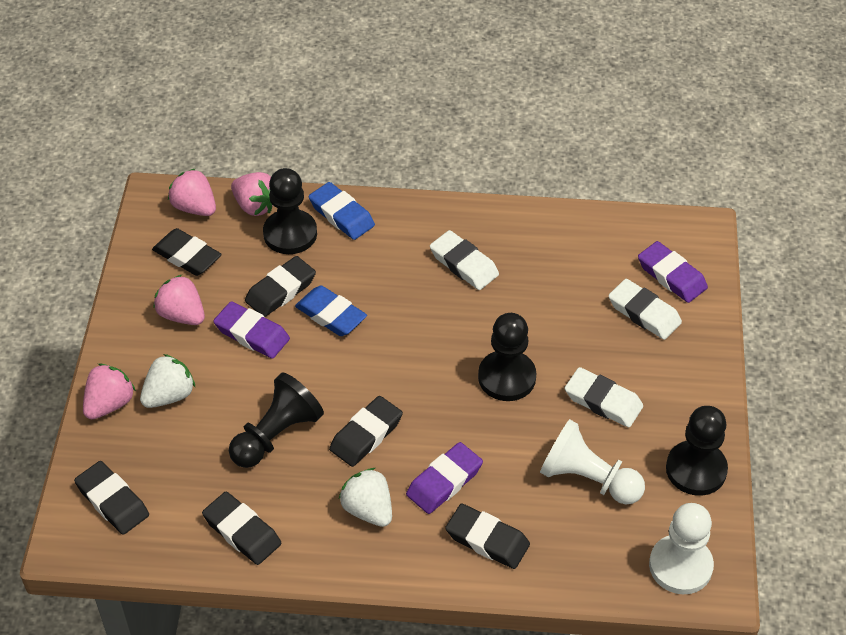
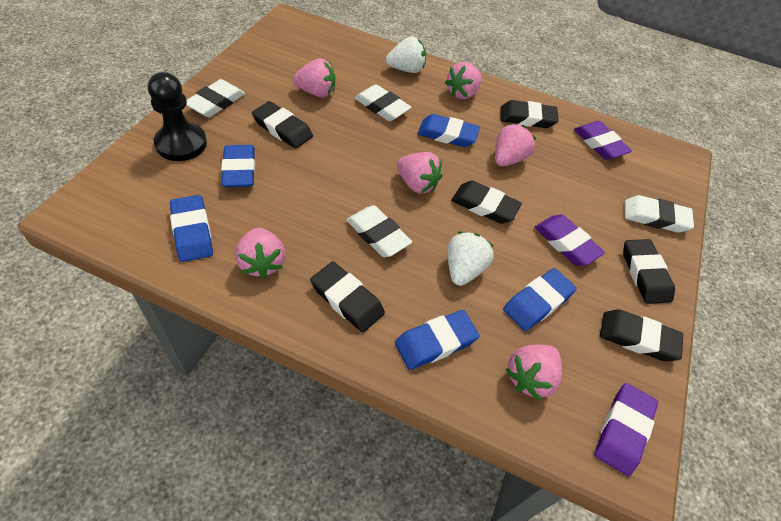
black pawn: [229,372,324,468] [263,168,317,254] [478,313,536,401] [666,406,728,496] = 4 -> [148,72,207,161] = 1
blue eraser: [295,285,367,336] [309,182,375,240] = 2 -> [170,195,213,262] [221,145,255,187] [395,310,480,370] [417,114,480,147] [503,268,577,331] = 5
pink strawberry: [83,364,136,419] [153,274,205,325] [168,168,216,216] [231,172,273,216] = 4 -> [235,228,286,279] [293,58,335,97] [397,152,442,194] [445,62,482,99] [495,123,536,166] [505,344,562,400] = 6
white eraser: [430,230,499,290] [565,367,643,427] [608,279,682,340] = 3 -> [186,79,245,117] [346,205,412,257] [354,84,412,121] [625,195,694,233] = 4
white pawn: [540,419,645,504] [649,503,714,594] = 2 -> none = 0

